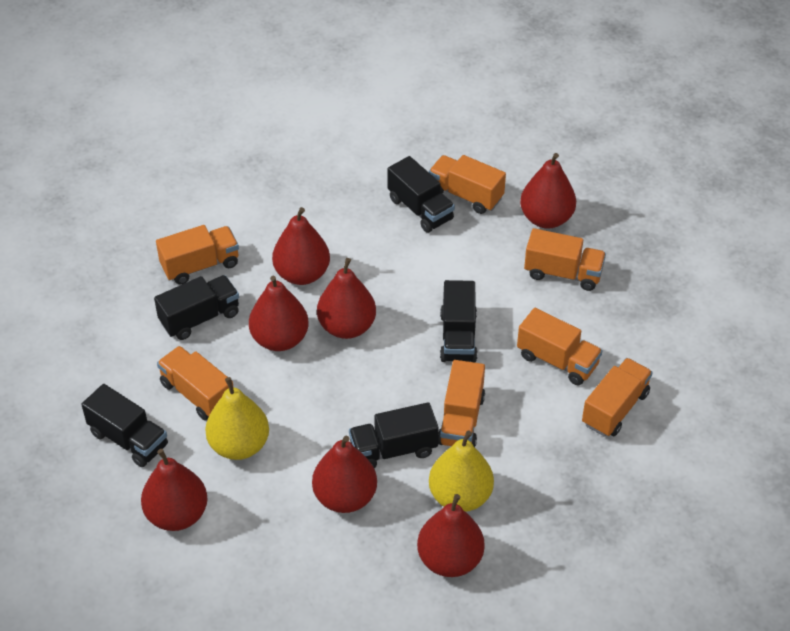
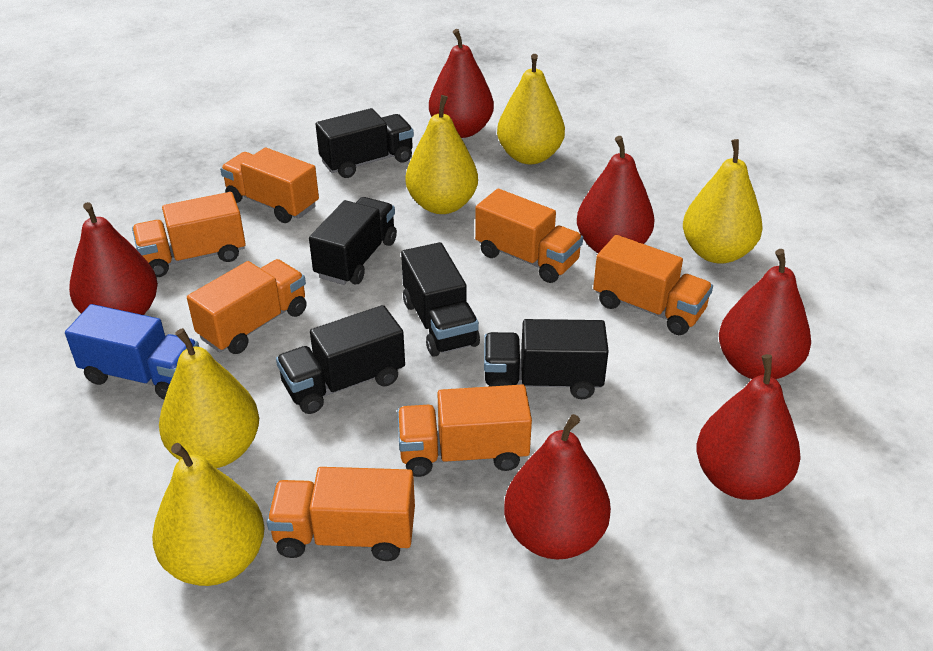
blue truck: none = 0 -> [65,304,199,400] = 1
red pear: [141,449,208,531] [249,275,309,351] [272,207,330,285] [312,436,377,513] [317,258,376,339] [417,494,485,577] [520,153,576,229] = 7 -> [69,202,158,315] [429,29,494,138] [504,414,611,559] [577,136,655,253] [696,354,801,500] [719,249,811,379] = 6
yellow pear: [205,377,269,460] [429,431,494,512] = 2 -> [152,443,265,586] [159,328,259,468] [406,95,478,214] [497,54,565,164] [683,139,763,264] = 5

